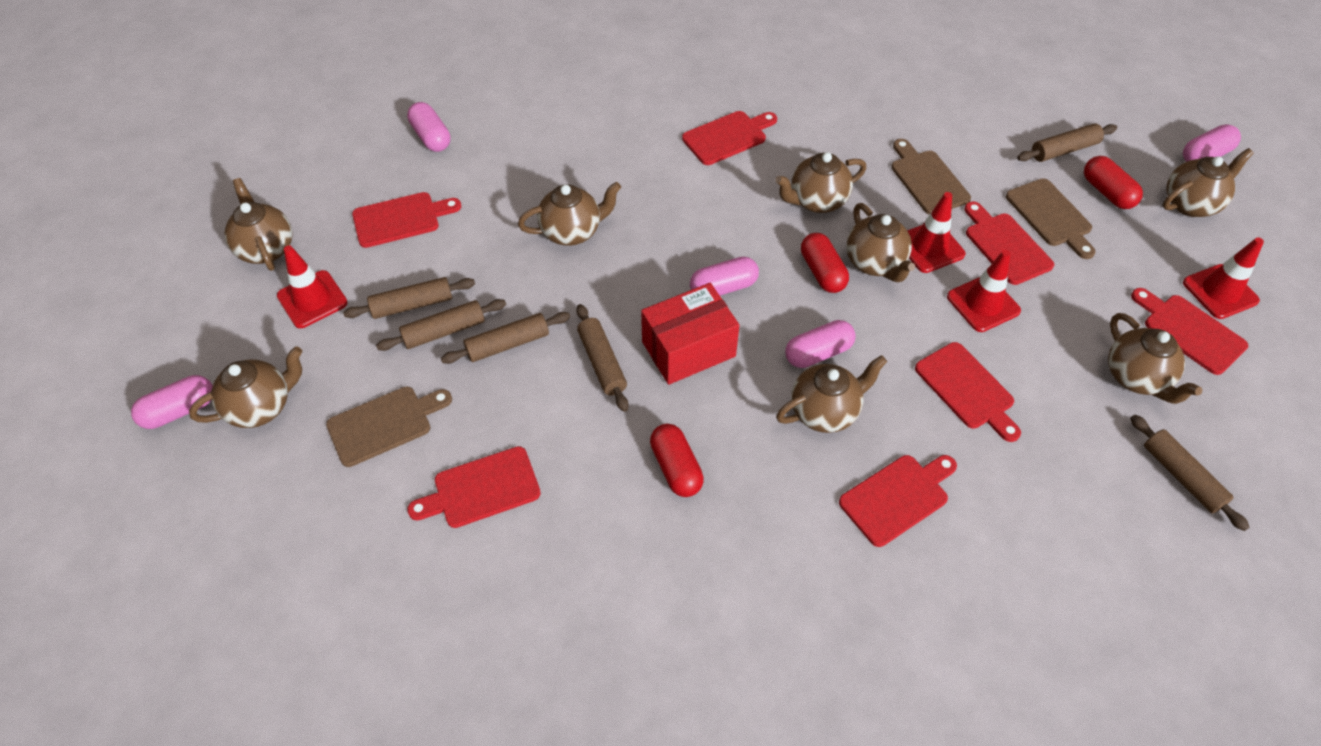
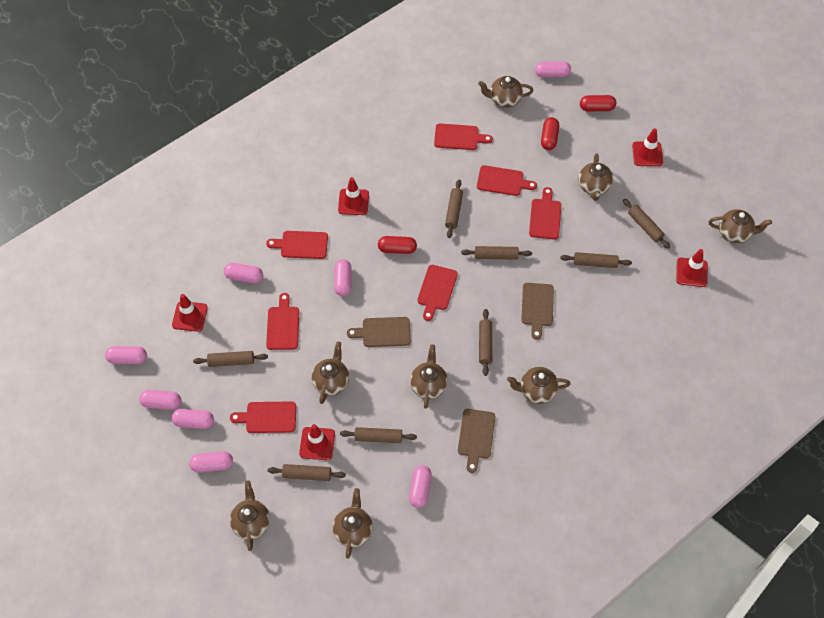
brown rolling pin: [343,277,475,319] [376,299,506,351] [441,312,570,364] [576,304,629,412] [1017,123,1117,162] [1130,415,1250,531] = 6 -> [193,351,268,367] [268,464,346,481] [340,427,417,443] [445,180,463,238] [461,246,532,260] [479,309,492,376] [560,252,632,268] [623,199,670,249] = 8
pink capsule: [131,375,213,429] [407,102,450,152] [690,257,759,296] [785,320,856,368] [1183,124,1241,162] = 5 -> [105,346,147,364] [139,390,181,410] [171,409,214,429] [189,451,233,473] [224,263,263,283] [334,259,352,296] [409,465,432,508] [535,61,571,78] = 8
red box: [641,283,739,385] = 1 -> none = 0
red traffic cone: [277,245,348,328] [907,192,965,273] [947,250,1021,332] [1183,237,1264,319] = 4 -> [172,294,208,332] [299,424,335,460] [338,177,369,215] [632,128,663,166] [676,249,708,287] = 5

